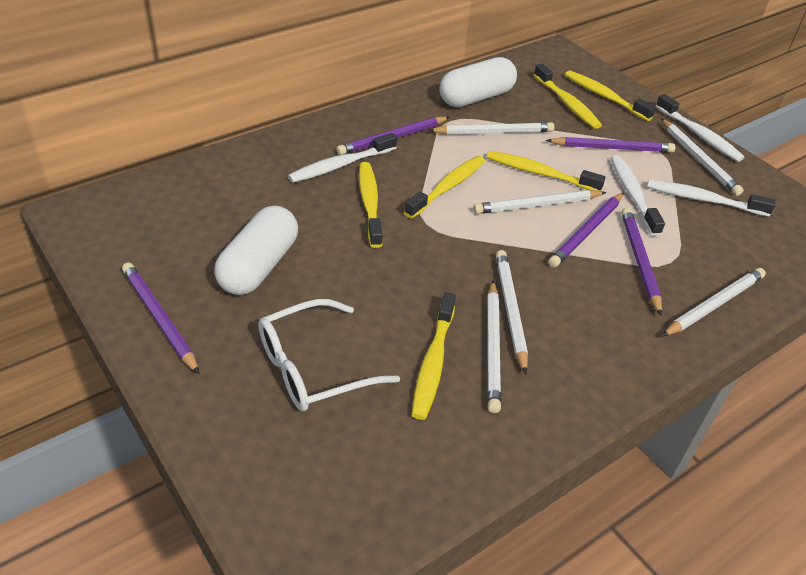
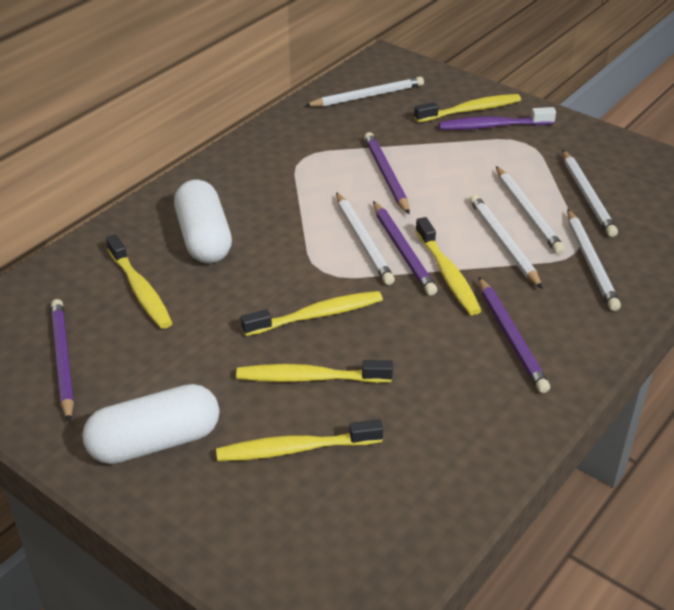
purple pencil: [122,263,199,374] [336,116,450,155] [546,137,675,153] [548,192,624,268] [621,208,662,316] = 5 -> [51,299,74,422] [364,132,410,214] [373,201,437,296] [479,277,550,393] = 4
purple toothbrush: none = 0 -> [439,107,556,130] = 1
white glasses: [258,299,400,411] = 1 -> none = 0
white toothbrush: [288,133,397,183] [611,155,665,236] [647,180,775,217] [656,94,745,162] = 4 -> none = 0

